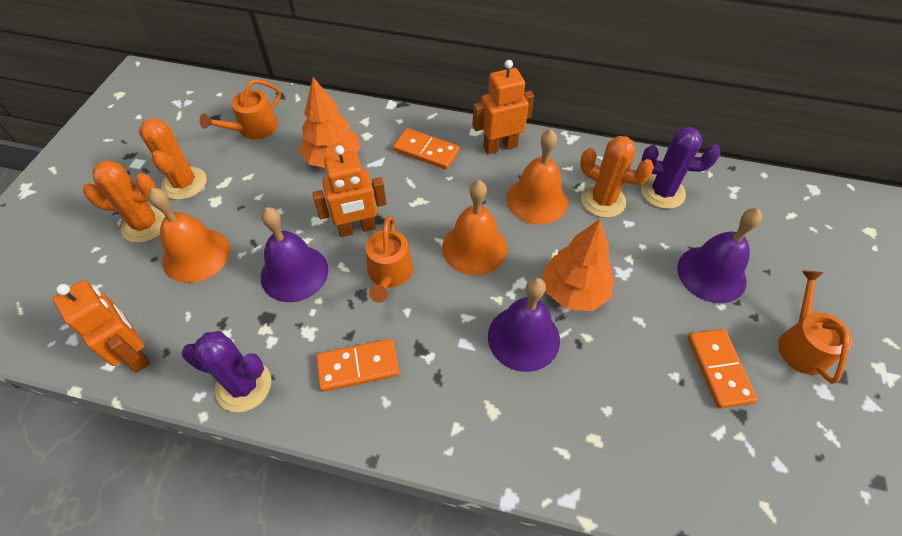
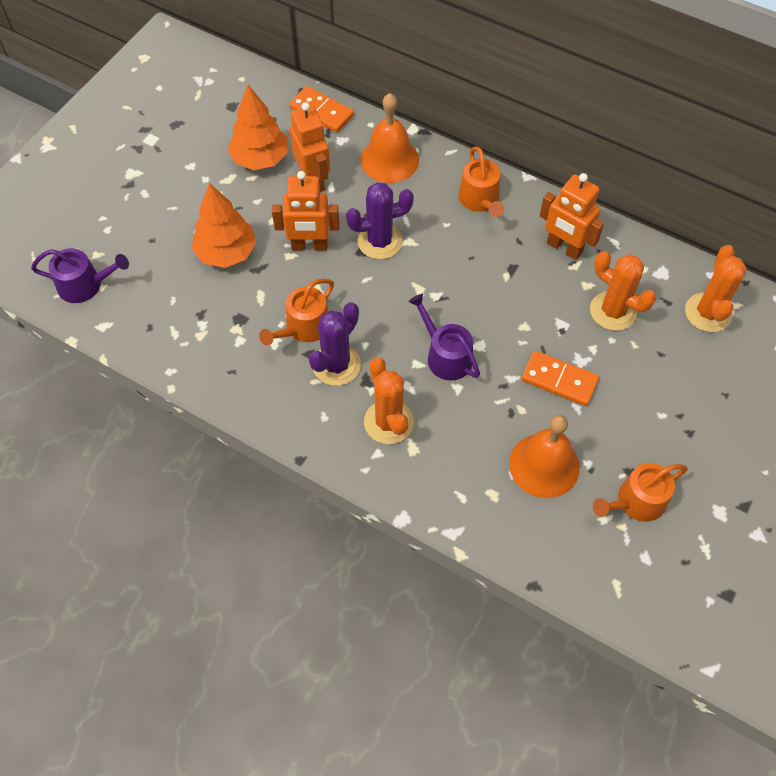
orange bell: [148,188,230,283] [442,180,507,275] [506,129,568,225] = 3 -> [360,93,419,183] [509,415,580,498] = 2
orange domino: [316,339,400,392] [393,128,460,170] [688,329,758,409] = 3 -> [289,86,354,133] [521,351,599,406] = 2
purple bell: [261,207,328,302] [488,277,560,372] [677,208,762,303] = 3 -> none = 0
purple watering can: none = 0 -> [31,248,129,303] [408,294,480,381] = 2

